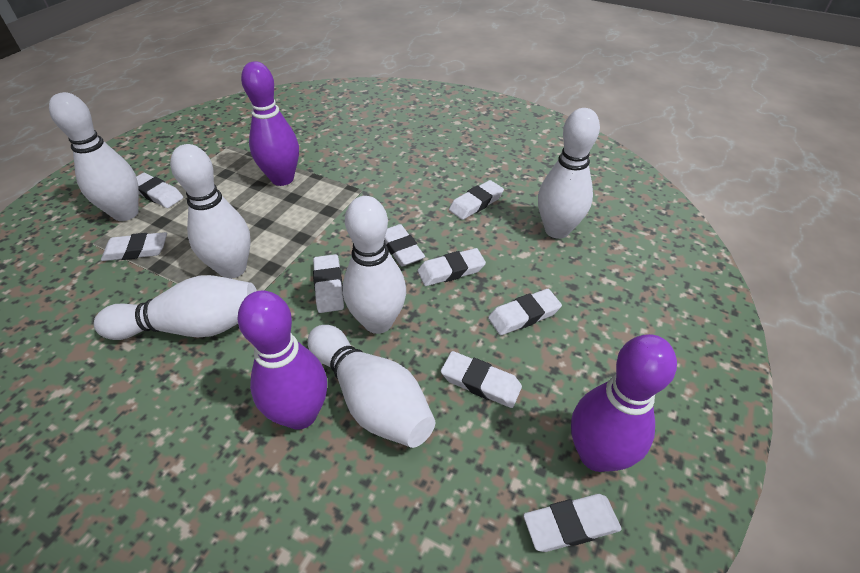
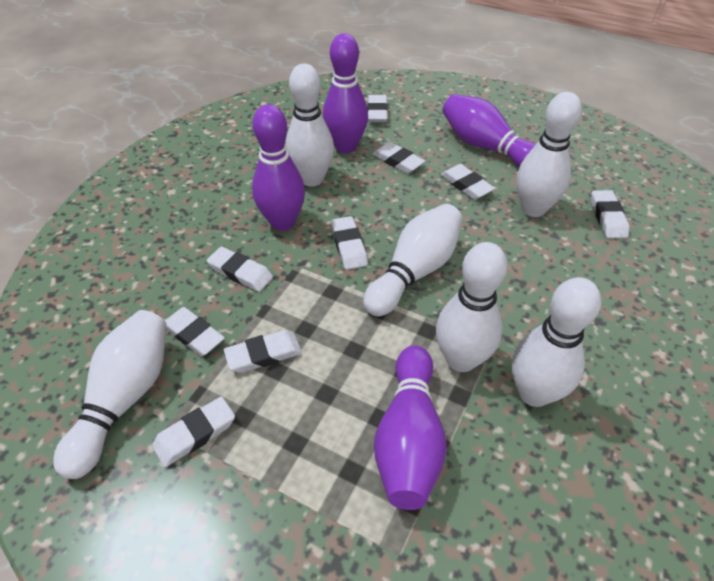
purple bowling pin: [237,290,327,430] [241,61,299,186] [571,334,677,472] = 3 -> [252,104,305,231] [323,33,368,153] [374,345,447,510] [442,94,536,168] = 4

